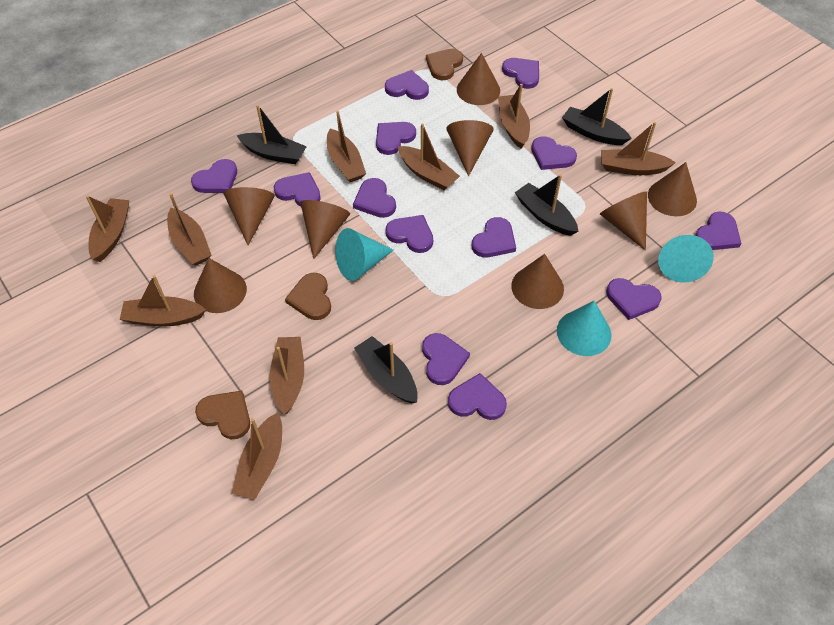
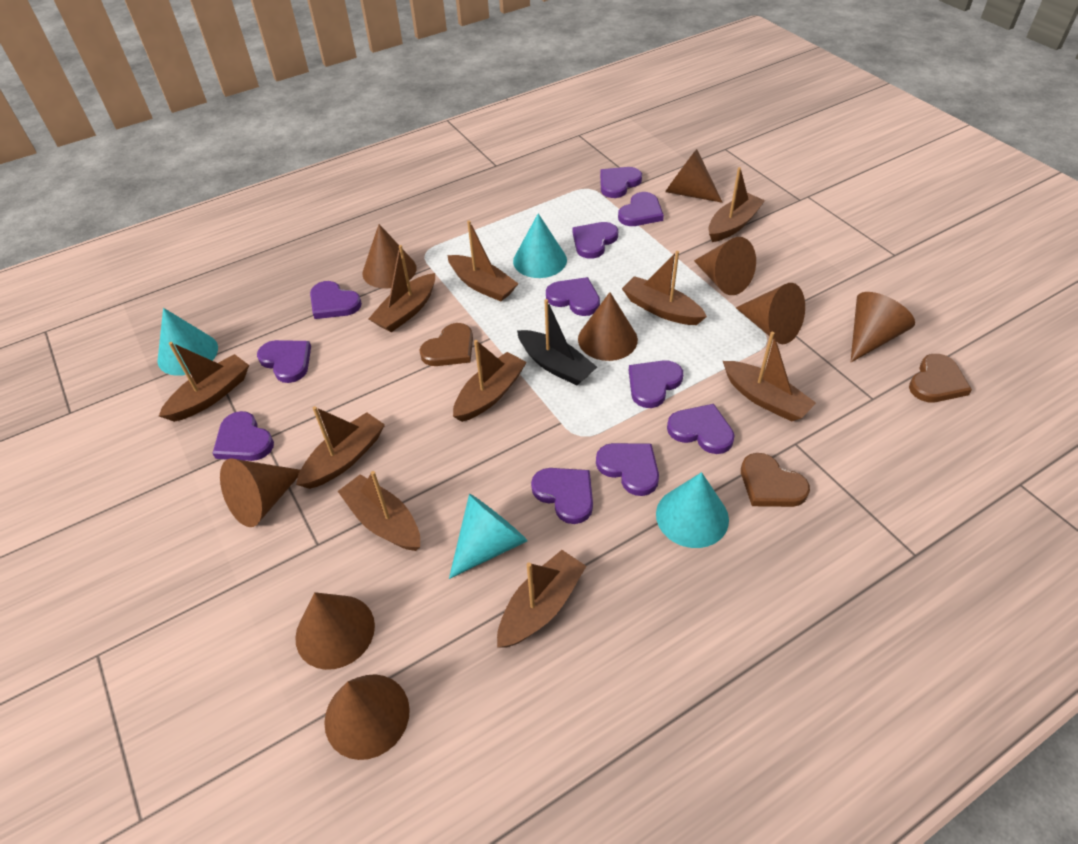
black boat: [237,105,307,164] [354,336,418,403] [515,174,579,236] [562,88,632,145] = 4 -> [517,299,597,386] = 1
brown boat: [86,195,130,262] [120,275,206,326] [167,193,212,265] [231,412,282,500] [269,337,304,415] [327,111,366,182] [398,123,460,190] [498,84,530,148] [601,122,676,175] = 9 -> [159,342,249,422] [296,406,385,489] [338,471,420,551] [369,245,435,332] [448,220,519,301] [453,340,527,422] [497,550,586,648] [622,251,707,325] [709,167,765,242] [723,332,816,422] = 10
brown cone: [194,258,247,313] [224,187,275,245] [300,200,350,259] [446,120,494,176] [457,53,500,105] [511,254,564,309] [600,191,647,251] [648,162,697,216] = 8 -> [220,458,300,527] [295,592,375,670] [324,674,410,760] [362,224,417,289] [578,292,638,361] [665,149,723,203] [694,237,756,295] [736,283,805,344] [851,292,915,362] = 9
purple heart: [191,159,237,193] [274,172,321,207] [353,178,396,218] [376,122,416,155] [385,70,429,100] [386,215,433,253] [422,333,470,385] [448,373,507,420] [472,217,516,257] [502,58,539,89] [531,136,577,170] [606,278,662,320] [695,211,741,250] = 13 -> [212,411,274,461] [257,340,311,383] [310,281,362,319] [531,468,593,524] [546,277,600,316] [573,222,618,259] [596,443,659,496] [600,167,642,198] [618,192,664,226] [629,360,683,408] [667,404,735,454] = 11
turquoise cone: [335,228,394,281] [557,301,611,356] [658,235,714,283] = 3 -> [157,308,218,376] [449,494,528,579] [513,214,567,278] [656,472,729,548] = 4

